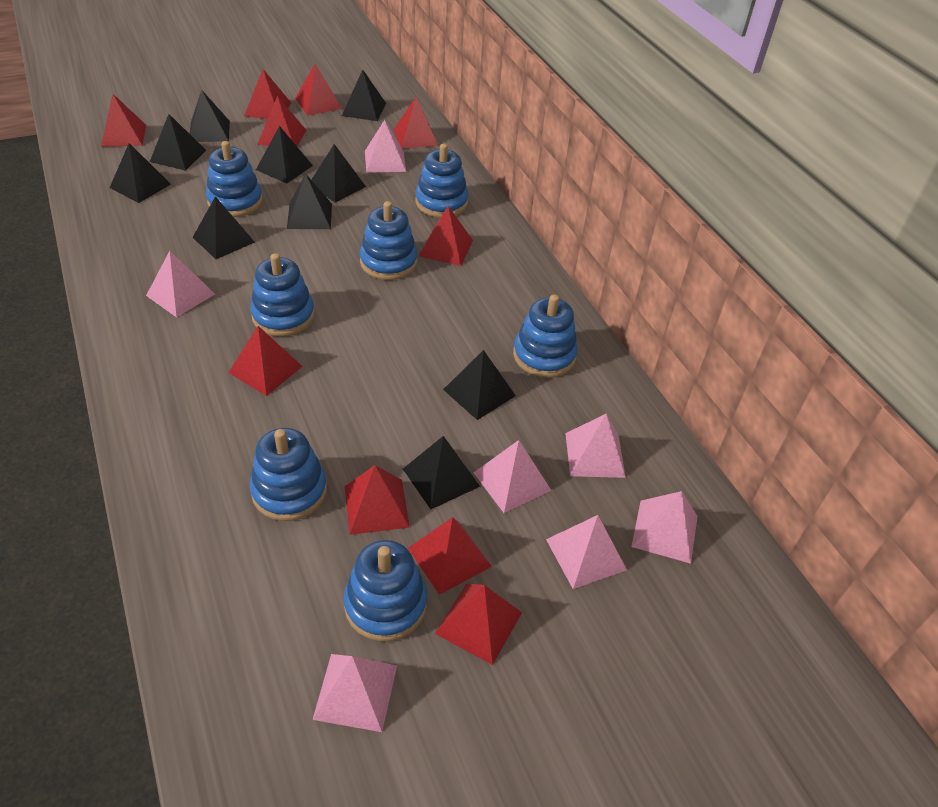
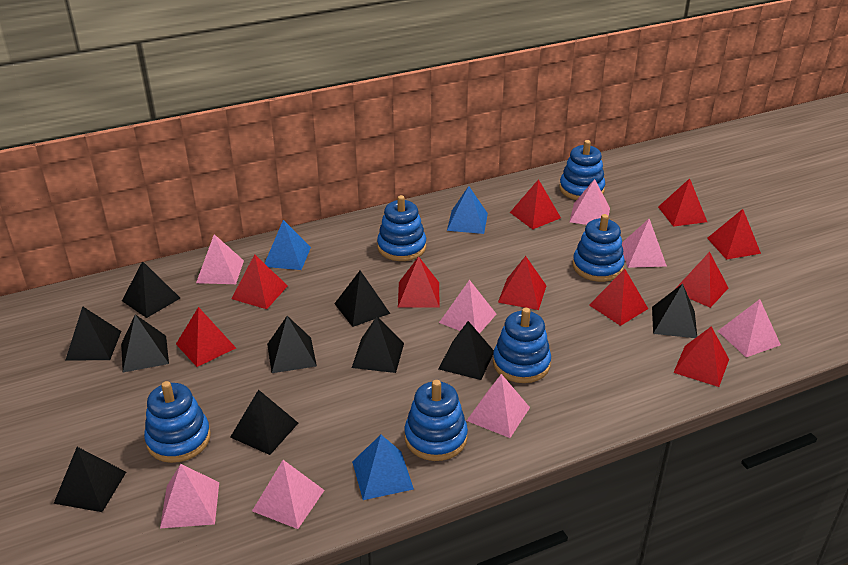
blue pyramid: none = 0 -> [264,220,311,270] [352,435,414,500] [447,186,488,234] = 3
blue stacking toy: [206,141,263,217] [250,253,315,336] [250,428,327,521] [344,540,427,641] [360,201,418,280] [415,144,468,218] [513,295,578,378] = 7 -> [144,381,211,463] [377,195,426,261] [404,380,468,461] [493,308,551,383] [559,140,605,200] [573,214,625,282] = 6
pink pyramid: [146,251,215,318] [313,654,397,732] [365,120,406,173] [474,440,552,513] [546,515,627,589] [565,414,626,478] [631,491,698,564] = 7 -> [160,464,219,528] [196,234,244,284] [252,460,325,529] [439,280,496,334] [467,374,530,438] [570,179,610,225] [622,219,667,268] [718,299,781,357] = 8

